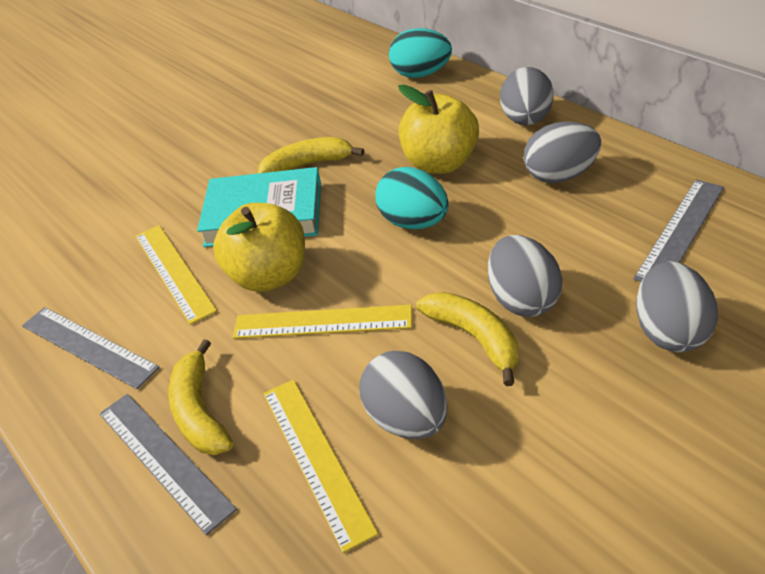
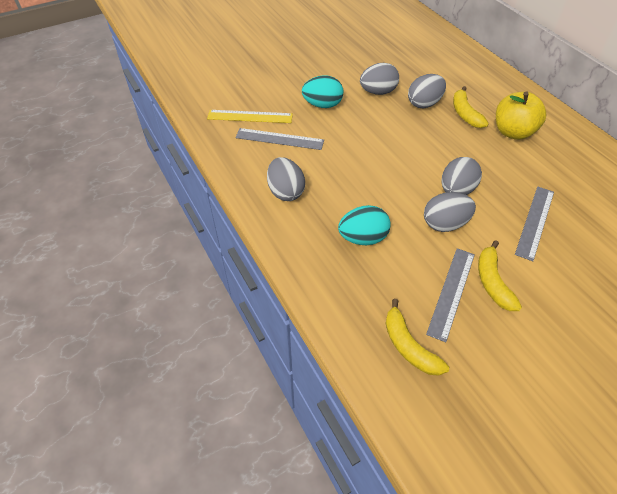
turquoise book: [197,167,321,247] = 1 -> none = 0
yellow apple: [213,203,305,292] [398,85,479,174] = 2 -> [496,91,546,140] = 1
yellow ruler: [135,225,217,325] [233,305,412,339] [263,380,378,553] = 3 -> [207,110,293,123] = 1

